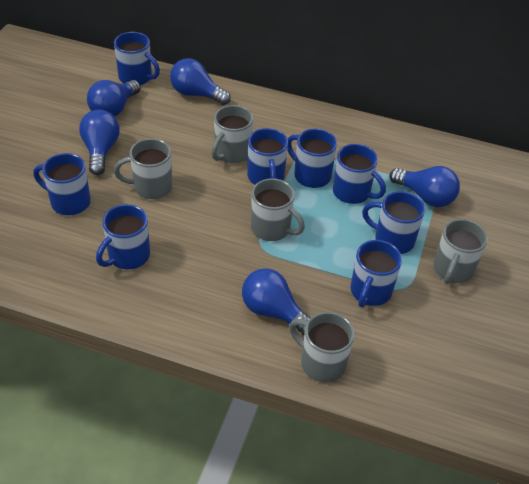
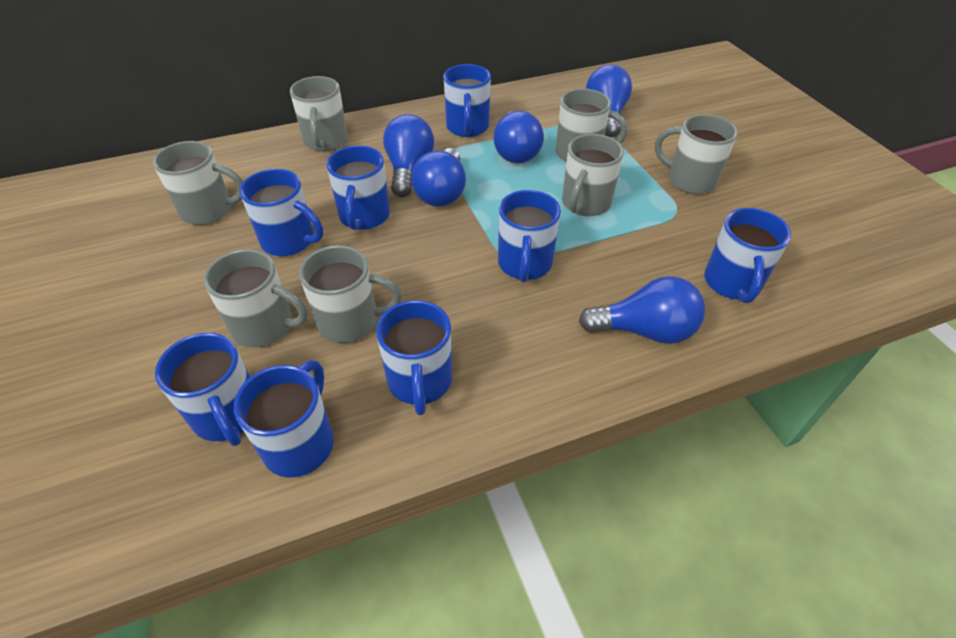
grey mug: [114,138,172,199] [211,105,253,163] [251,178,305,241] [289,312,354,382] [434,219,488,284] = 5 -> [153,141,243,225] [204,249,308,347] [290,76,348,151] [299,245,402,343] [556,88,628,162] [562,134,624,216] [655,114,738,194] = 7

